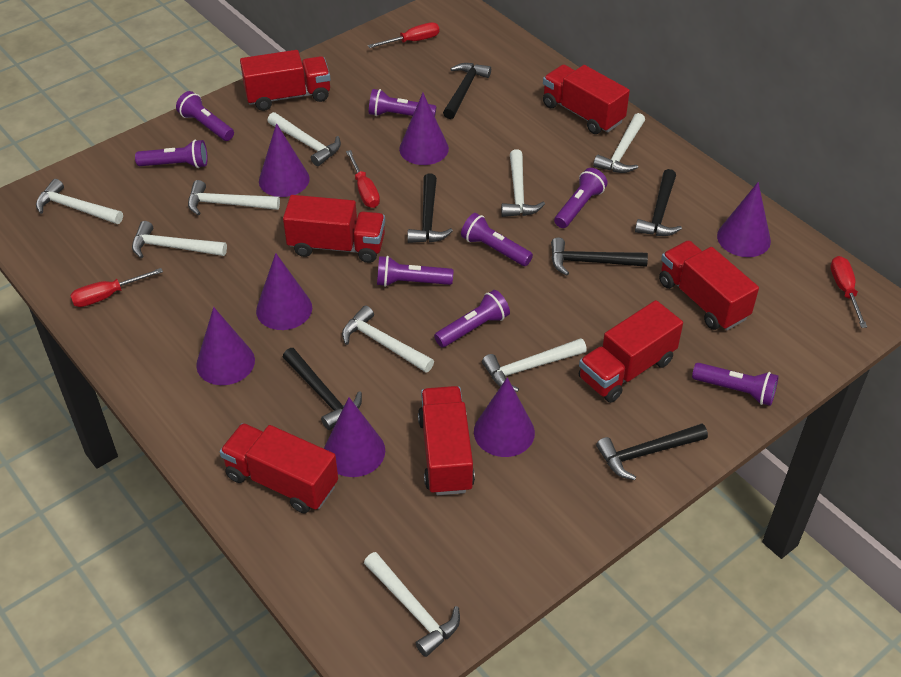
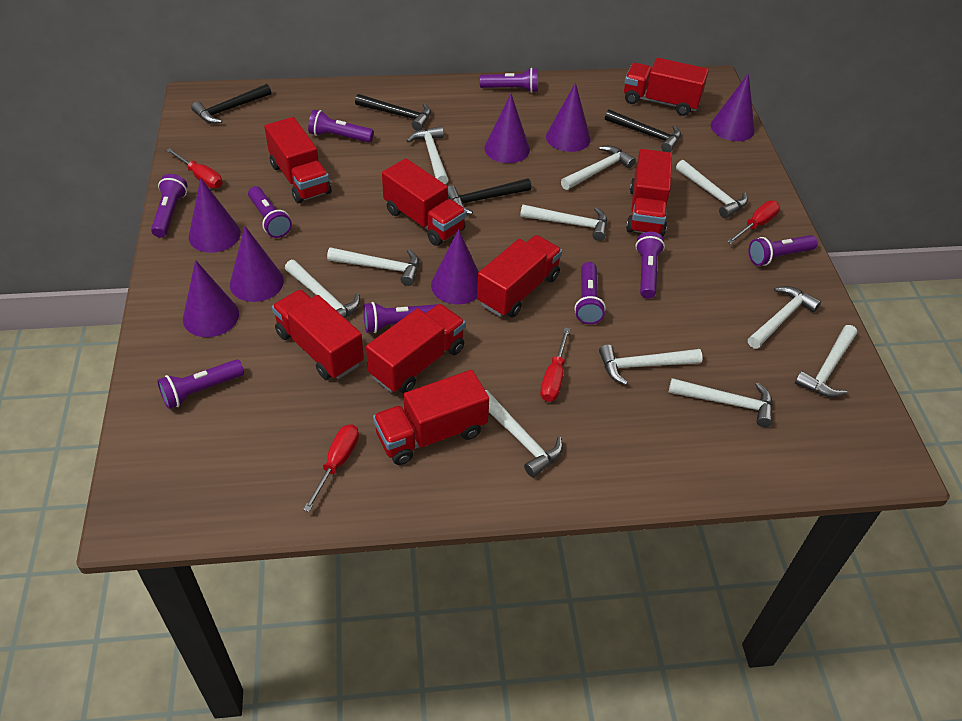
black hammer: [283,348,362,430] [407,173,453,243] [443,63,491,119] [551,237,648,275] [596,423,708,480] [635,169,682,236] = 6 -> [191,84,271,124] [355,94,431,131] [448,178,532,215] [605,110,681,152] = 4
purple flashlight: [135,140,208,168] [176,91,234,141] [369,89,436,116] [377,256,453,287] [434,290,510,347] [461,213,533,266] [554,168,607,228] [692,363,779,406] = 8 -> [151,174,187,237] [157,359,244,409] [248,186,292,238] [308,110,374,142] [363,302,438,333] [480,68,538,93] [575,262,606,324] [635,232,665,299] [748,235,818,266] = 9
red truck: [220,423,338,513] [240,50,331,111] [283,195,385,263] [418,386,475,495] [543,64,630,134] [579,300,683,403] [659,241,759,330] = 7 -> [264,117,331,203] [272,290,364,380] [366,304,466,393] [373,370,490,465] [382,158,467,246] [477,235,562,318] [624,58,709,116] [626,149,672,237] = 8
white hammer: [36,179,123,224] [132,221,227,258] [188,180,280,215] [268,112,341,166] [342,305,434,373] [364,552,460,657] [482,338,587,392] [501,149,545,217] [593,113,645,173] = 9 -> [285,260,360,318] [327,247,419,286] [407,126,448,184] [485,390,563,477] [520,205,607,241] [561,146,636,190] [599,344,703,385] [669,378,773,427] [676,160,748,218] [748,286,821,349] [795,325,857,397] = 11

